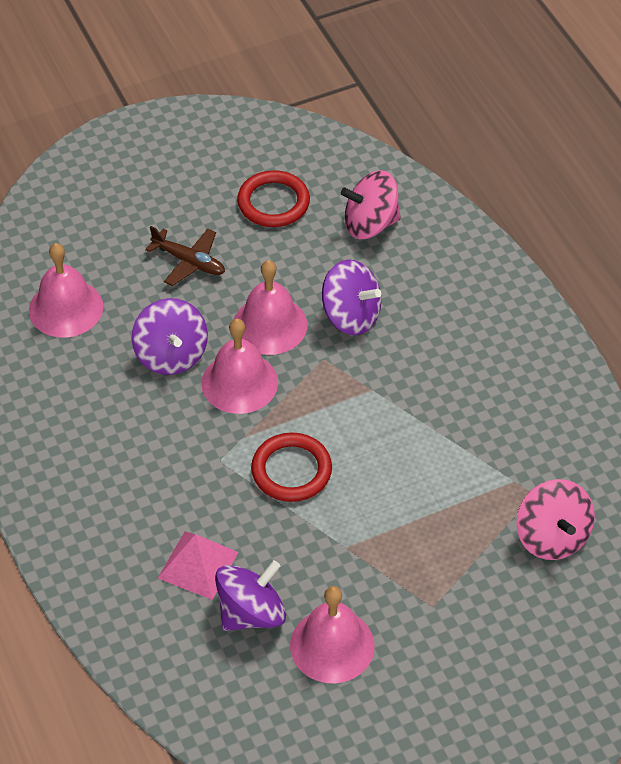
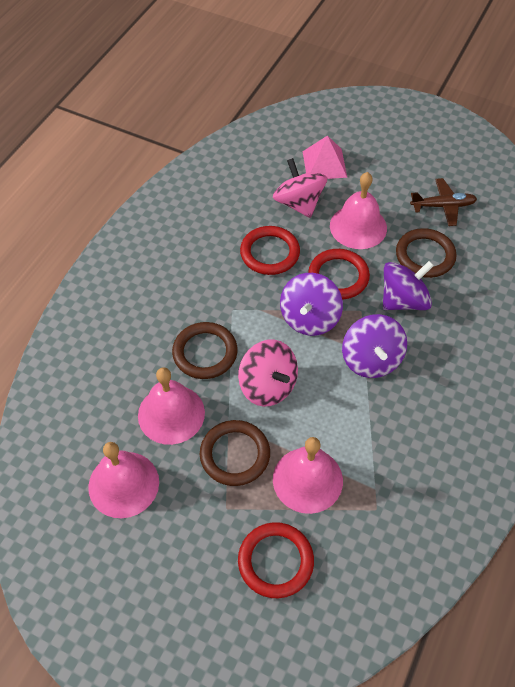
brown ring: none = 0 -> [172,322,237,379] [200,420,270,486] [396,228,457,278] = 3
red ring: [237,170,310,227] [251,432,332,502] = 2 -> [238,522,314,598] [240,226,300,275] [308,249,370,299] = 3

